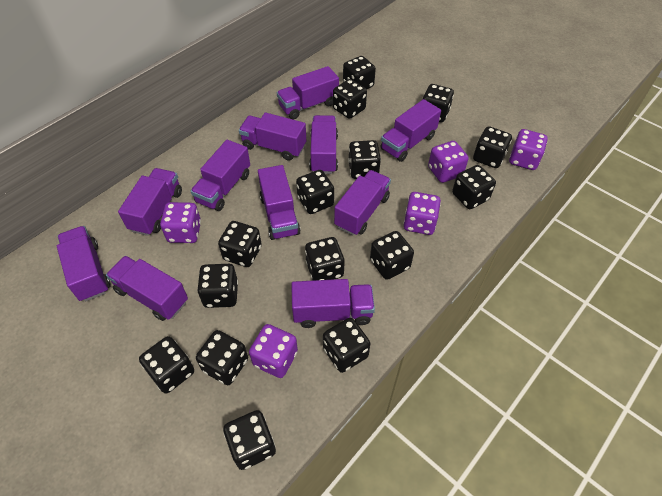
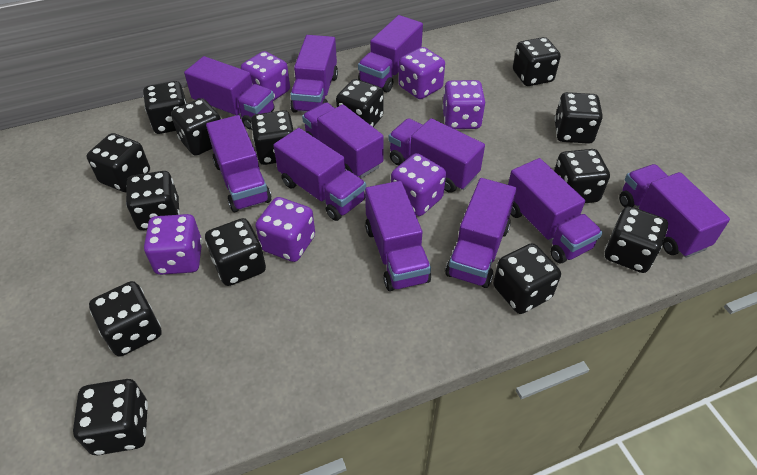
black dice: [139,336,194,394] [196,330,248,385] [197,264,238,308] [218,221,262,267] [223,410,276,470] [296,170,334,214] [305,237,345,281] [323,318,371,373] [333,79,367,119] [343,56,376,89] [348,140,381,179] [370,231,414,280] [422,84,454,122] [452,165,496,209] [473,126,512,168] = 15 -> [73,379,148,455] [87,133,150,192] [89,281,162,357] [126,171,180,230] [143,81,187,134] [171,98,221,156] [205,218,266,286] [251,110,294,165] [336,79,384,127] [493,243,561,314] [513,37,561,86] [554,92,603,144] [554,149,610,203] [605,206,668,273] = 14
purple dice: [160,202,201,243] [249,324,298,378] [403,192,441,235] [428,141,469,183] [509,129,548,170] = 5 -> [144,214,202,275] [241,51,290,101] [255,197,315,262] [391,153,446,216] [398,47,445,99] [442,80,485,129] = 6

